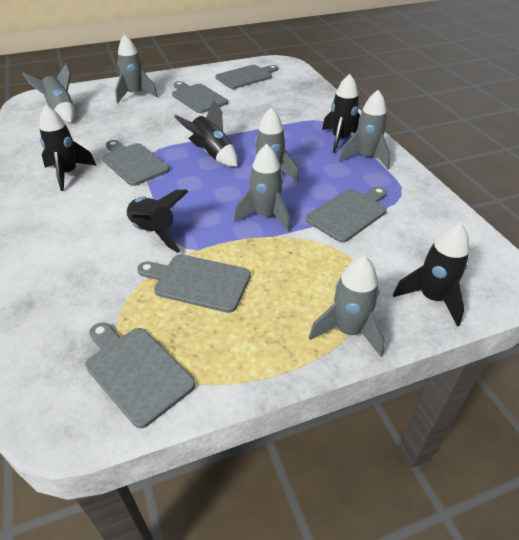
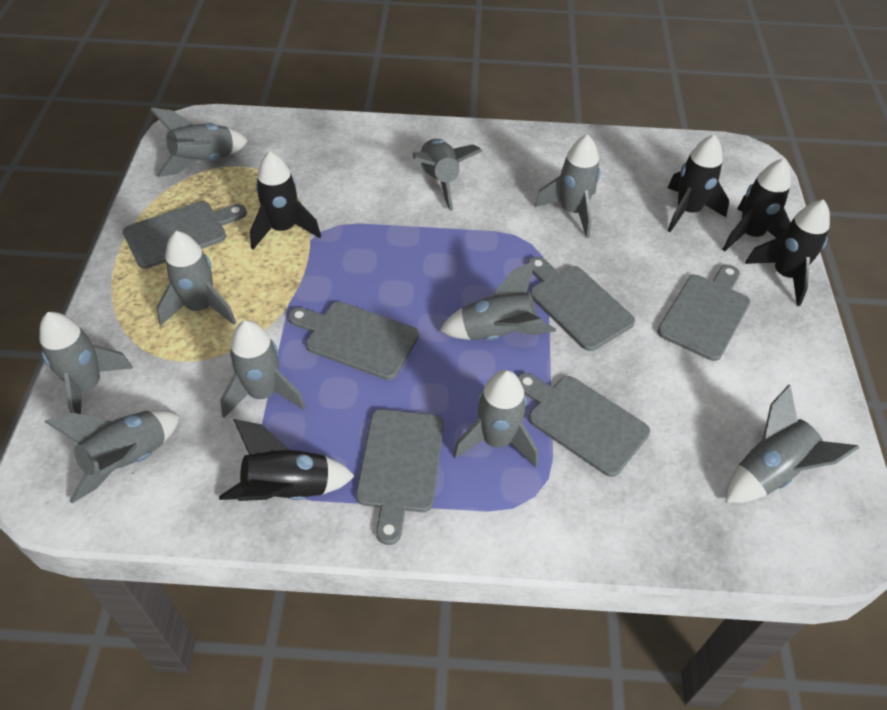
grey rocket: [22,63,74,123] [115,34,158,103] [234,144,290,232] [249,107,299,188] [309,255,385,357] [339,90,391,169] = 6 -> [39,312,133,414] [44,410,180,503] [150,108,248,177] [157,231,236,326] [220,320,305,418] [413,139,482,211] [440,261,556,340] [453,370,538,467] [535,134,600,238] [726,385,859,503] = 10

